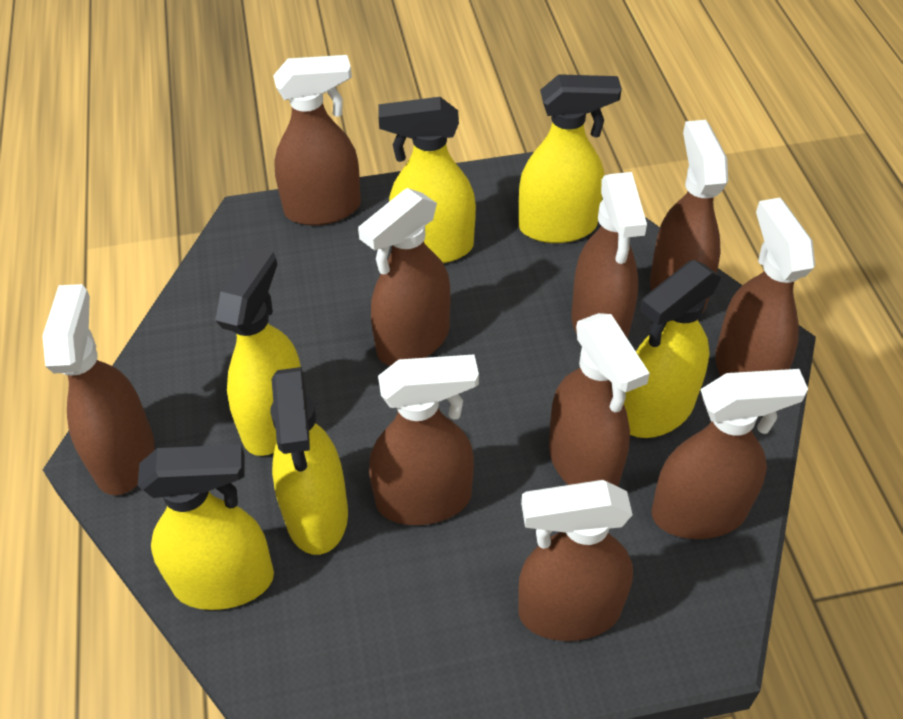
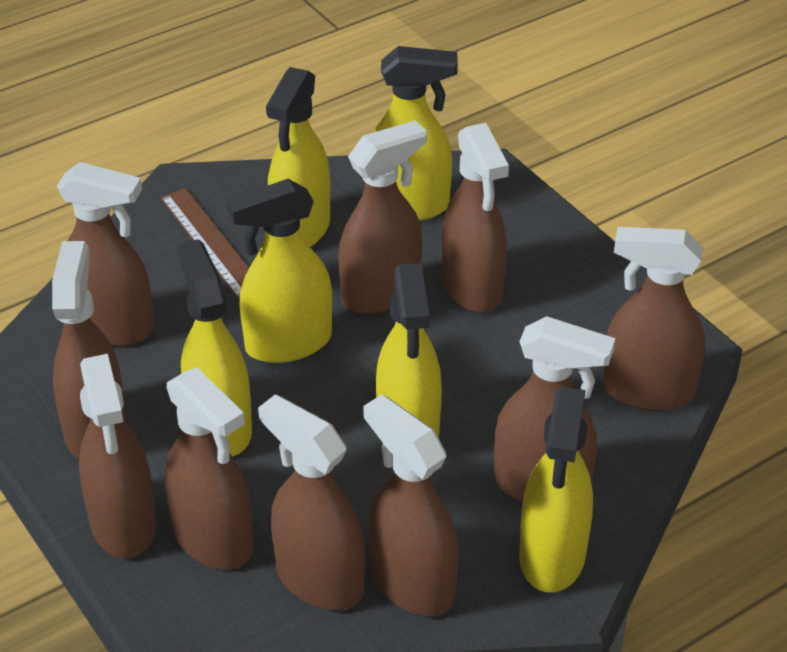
brown ruler: none = 0 -> [160,188,249,301] = 1

